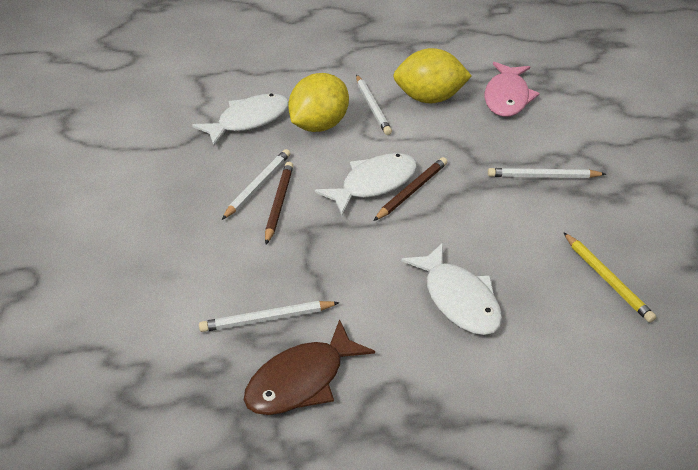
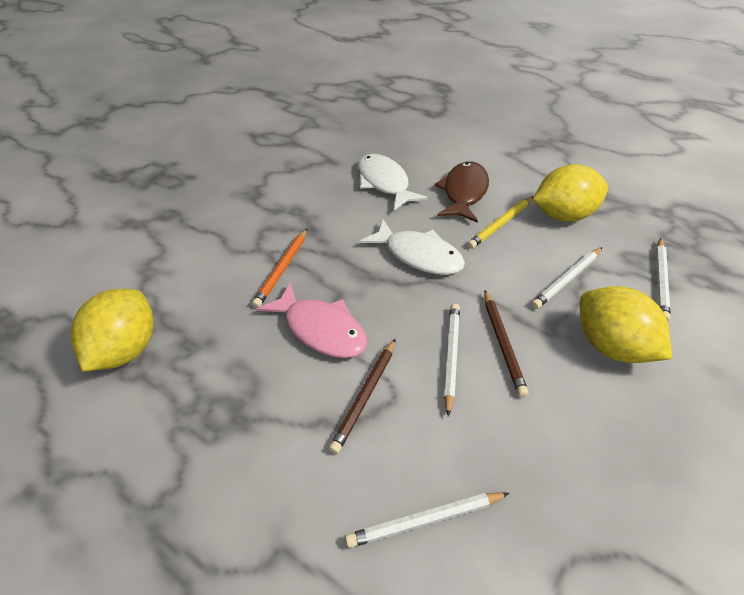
orange pencil: none = 0 -> [252,229,307,308] = 1
white fish: [192,94,289,146] [315,153,417,216] [401,243,502,335] = 3 -> [358,154,428,211] [360,219,465,275] = 2
yellow lemon: [288,73,349,132] [393,48,472,103] = 2 -> [70,289,154,372] [533,164,608,222] [580,286,672,363] = 3

